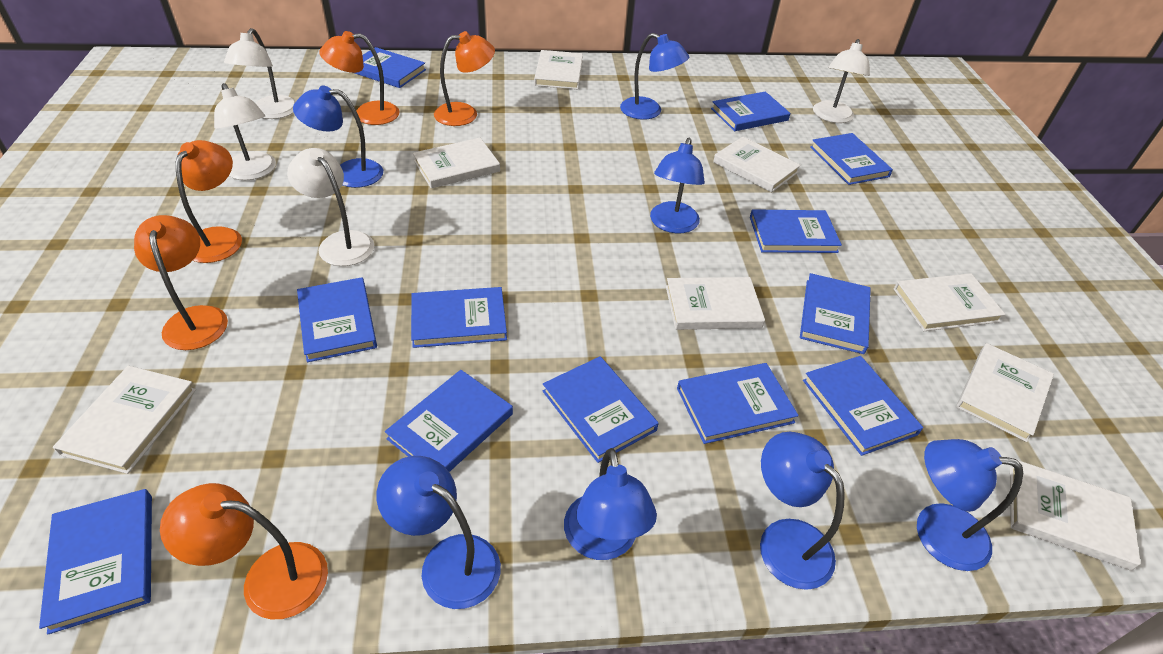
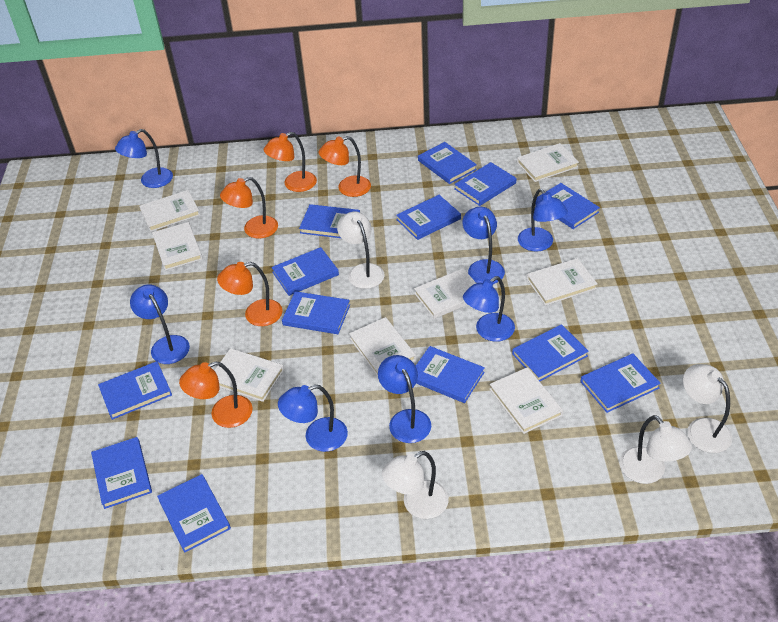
blue book: [39,489,152,634] [297,277,377,362] [355,47,426,88] [385,370,513,472] [411,287,507,348] [543,356,659,463] [677,363,799,444] [711,91,790,131] [750,209,842,253] [800,273,871,354] [803,356,923,456] [810,133,893,185] = 12 -> [91,437,152,509] [98,361,172,420] [157,474,231,553] [271,247,339,296] [282,291,350,334] [299,204,360,238] [396,195,461,240] [416,346,485,403] [418,142,477,184] [454,162,516,206] [512,324,589,381] [535,183,600,229] [580,354,661,413] = 13

